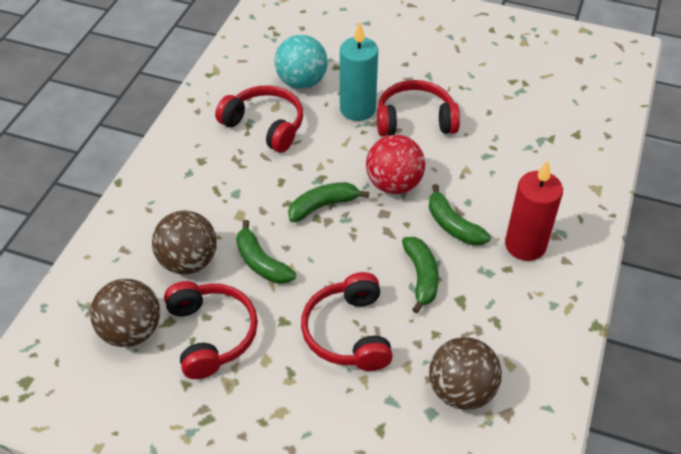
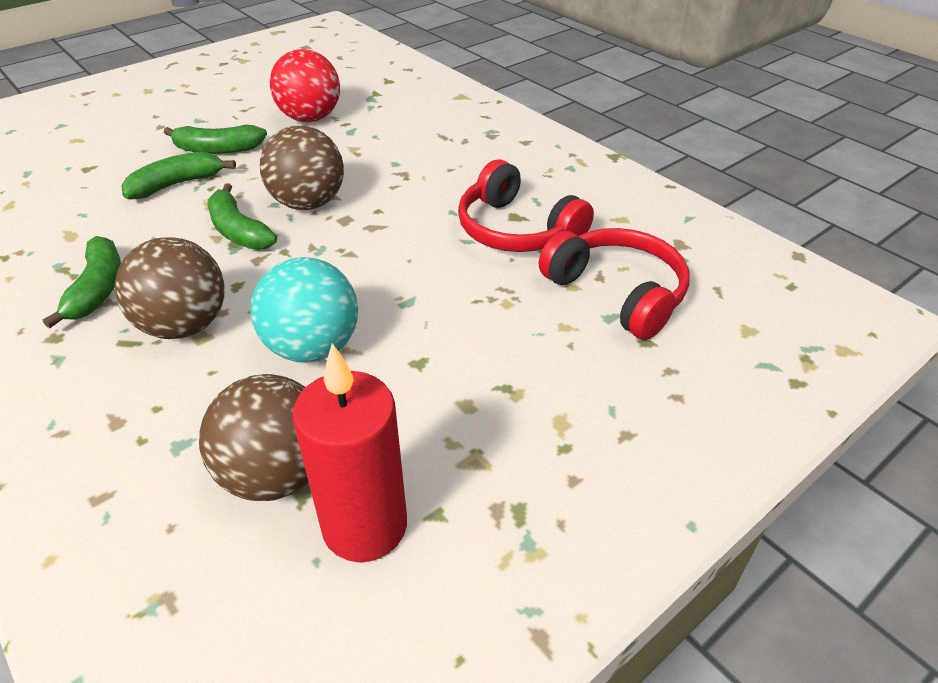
red headphones: [164,281,258,379] [215,85,303,153] [301,272,393,371] [377,80,460,136] = 4 -> [458,160,594,252] [539,228,690,340] = 2
turquoise candle: [340,22,378,121] = 1 -> none = 0

